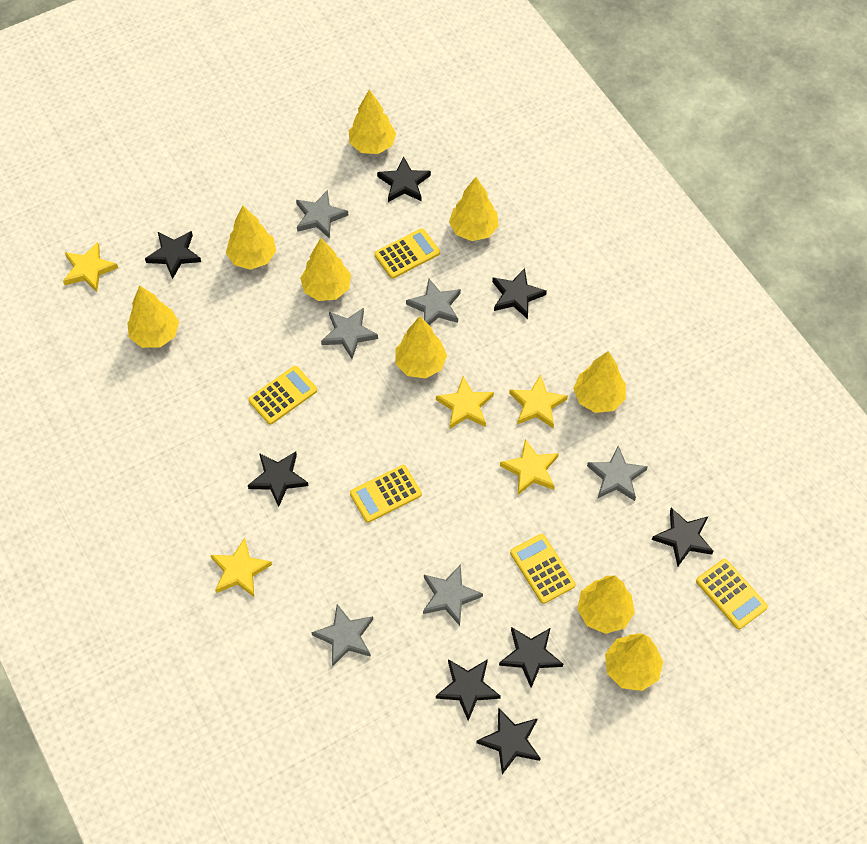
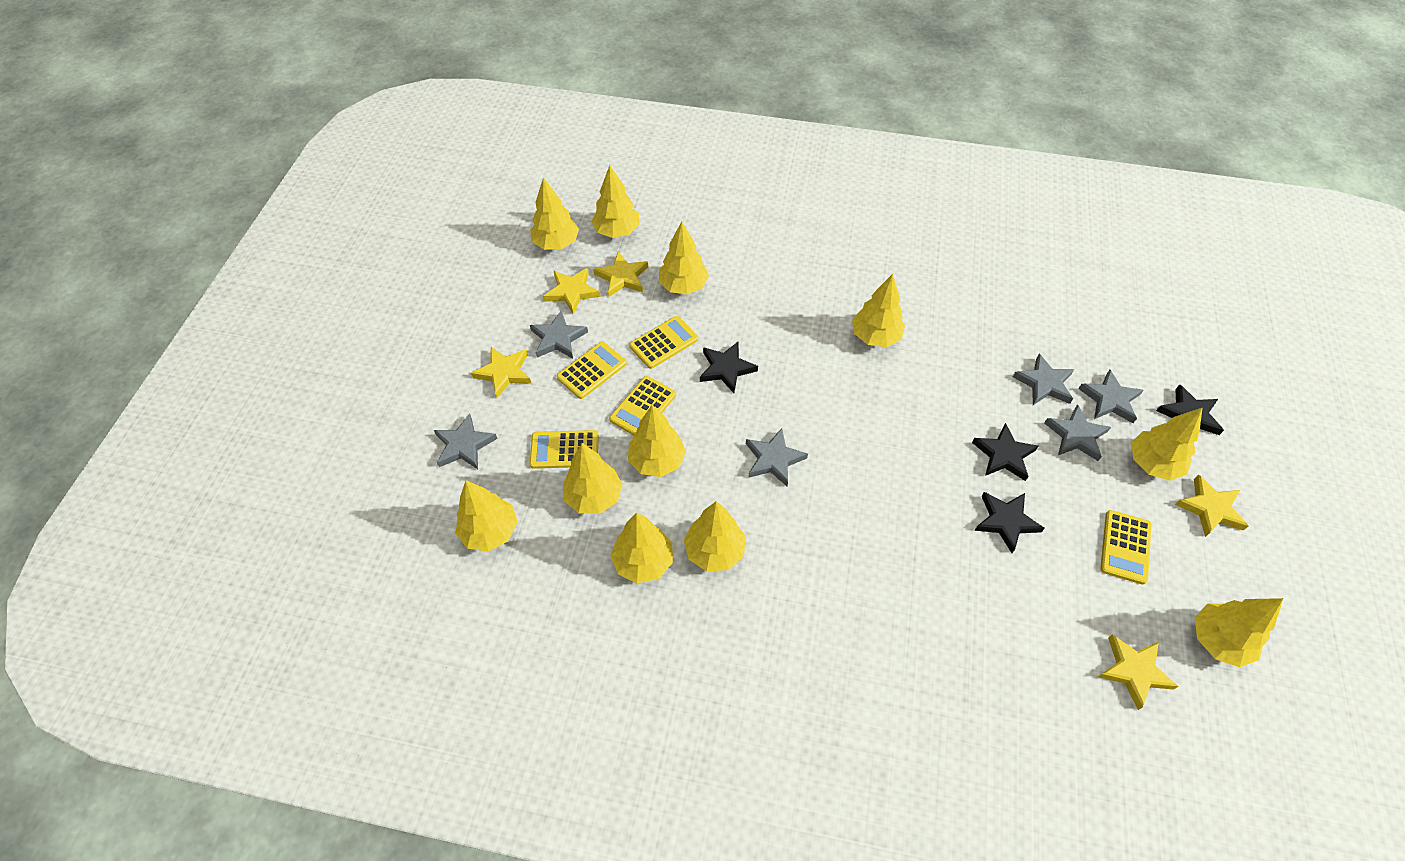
black star: [145,231,201,279] [248,452,309,507] [377,156,431,202] [436,659,501,721] [476,708,541,774] [492,268,547,319] [499,627,563,688] [652,508,714,566] = 8 -> [700,341,758,393] [972,423,1038,481] [974,492,1045,553] [1156,384,1224,435] = 4
yellow tree: [127,286,179,348] [226,206,276,270] [300,238,351,301] [349,89,396,154] [395,316,447,379] [449,177,499,241] [573,351,626,413] [577,575,635,634] [605,633,663,691] = 9 -> [455,480,518,551] [530,177,579,250] [563,443,623,514] [592,165,640,238] [611,513,673,583] [628,405,686,477] [659,222,709,295] [684,501,746,572] [852,274,905,347] [1131,407,1203,481] [1195,598,1283,667] = 11

